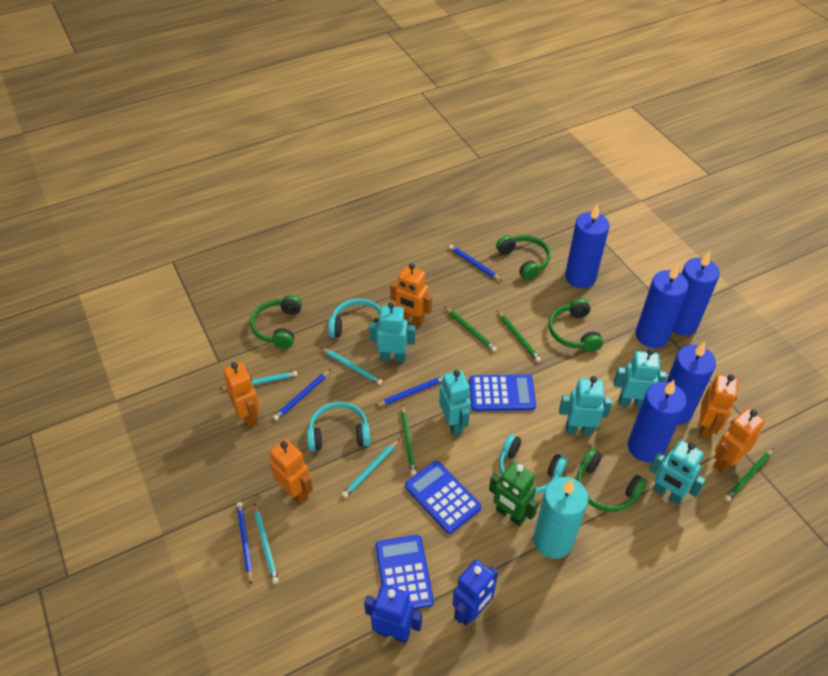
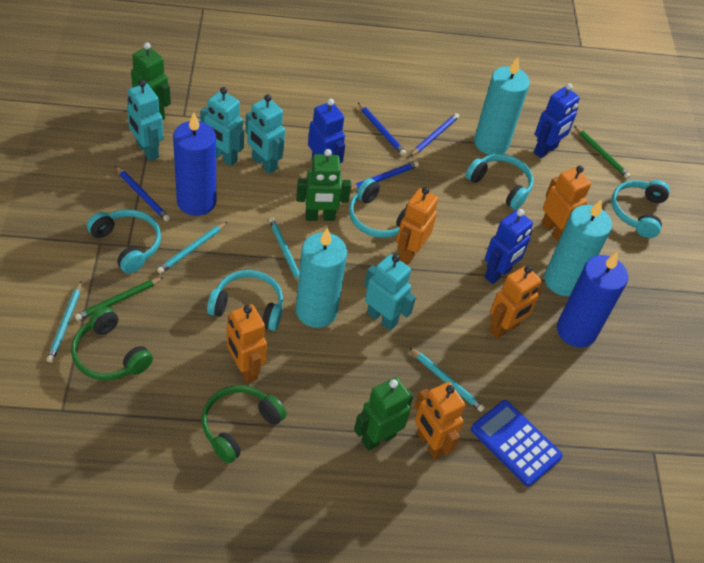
blue calculator: [376,535,434,609] [405,461,481,534] [469,375,536,411] = 3 -> [471,400,563,486] = 1
blue candle: [565,205,609,288] [628,380,687,463] [635,264,689,348] [666,341,716,425] [672,251,720,335] = 5 -> [173,112,216,216] [557,251,628,347] = 2
blue robot: [364,585,422,643] [453,560,498,626] = 2 -> [308,99,345,163] [485,209,533,284] [534,83,580,158] = 3
green headphones: [250,295,302,349] [496,235,551,280] [548,298,603,352] [576,448,647,512] = 4 -> [71,307,153,380] [202,385,287,463] = 2
green pencil: [401,404,416,475] [445,307,497,352] [497,310,541,362] [724,448,774,502] = 4 -> [75,277,164,321] [574,126,631,179] = 2
green robot: [489,461,538,526] = 1 -> [131,42,171,120] [296,149,351,221] [354,377,413,451] = 3
turquoise candle: [533,477,588,559] = 1 -> [296,228,347,328] [474,57,530,155] [544,199,612,296] = 3
turquoise headphones: [307,402,371,451] [328,298,381,338] [499,434,567,494] = 3 -> [87,209,161,274] [207,270,283,331] [349,178,406,238] [466,154,534,210] [611,180,670,238] = 5
turquoise robot: [369,302,415,362] [439,370,471,435] [559,376,612,435] [614,349,667,408] [649,440,706,505] = 5 -> [127,80,164,161] [200,87,244,166] [245,94,285,174] [364,254,416,331] = 4

